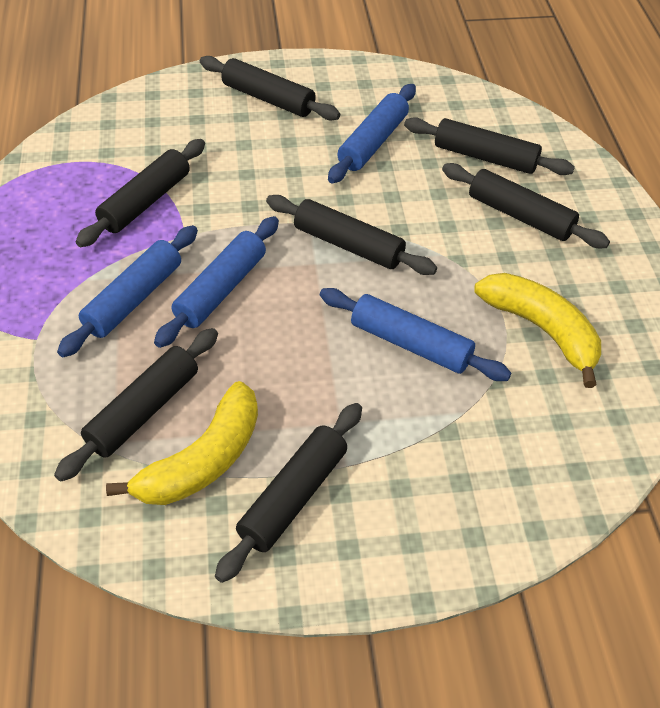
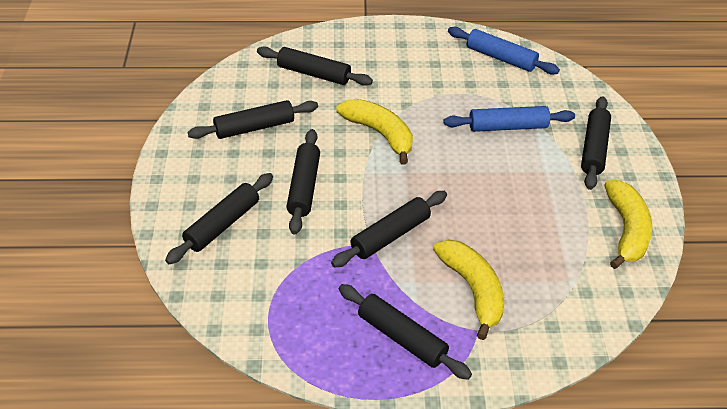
blue rolling pin: [57,225,198,357] [154,216,279,348] [320,288,511,381] [328,84,416,184] = 4 -> [443,106,575,132] [448,27,560,75] = 2
yellow banana: [106,381,258,505] [474,273,601,388] = 2 -> [337,99,413,165] [433,240,504,340] [604,180,652,269] = 3

